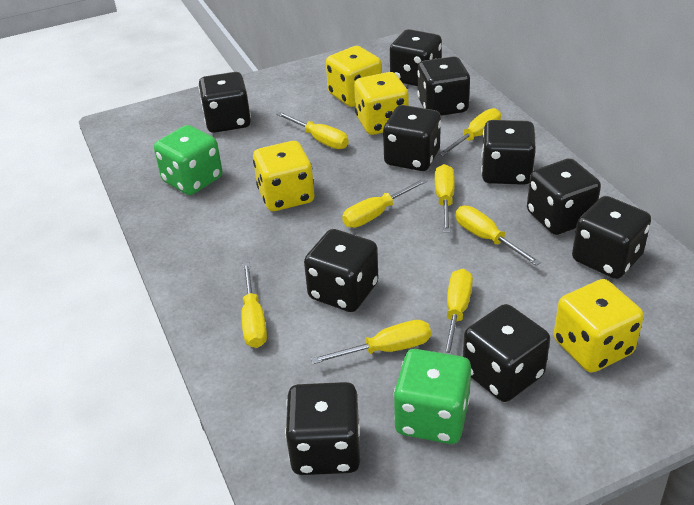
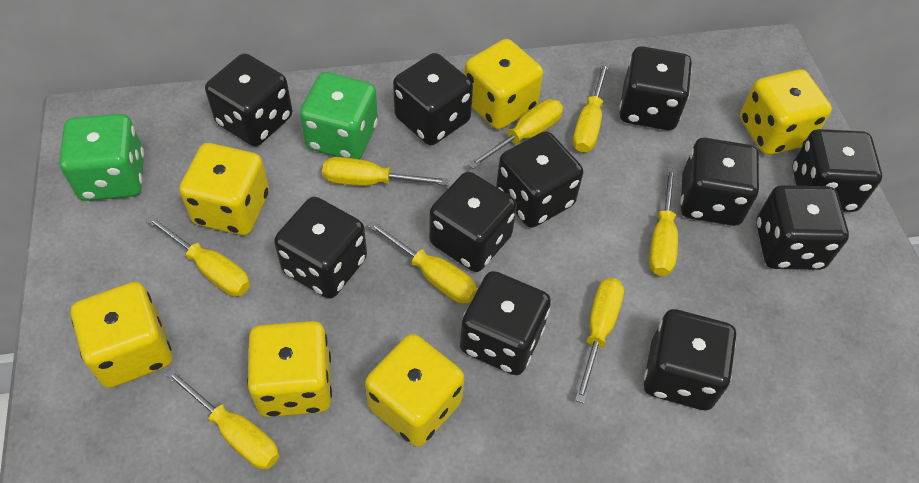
black dice: [199,72,251,133] [285,382,360,475] [304,229,378,312] [383,105,441,171] [390,29,442,86] [417,56,470,116] [463,304,550,402] [481,120,536,185] [527,158,601,235] [572,196,651,279] = 10 -> [205,53,292,147] [274,197,367,299] [393,53,473,145] [429,172,517,272] [460,271,551,375] [496,131,583,228] [619,46,692,130] [644,309,736,410] [680,138,759,226] [756,185,849,270] [792,129,882,212] = 11
yellow dice: [253,141,314,211] [326,46,382,107] [354,72,409,135] [554,279,644,373] = 4 -> [71,282,172,388] [179,143,269,235] [247,321,332,417] [365,334,464,447] [464,39,543,130] [740,69,832,155] = 6

